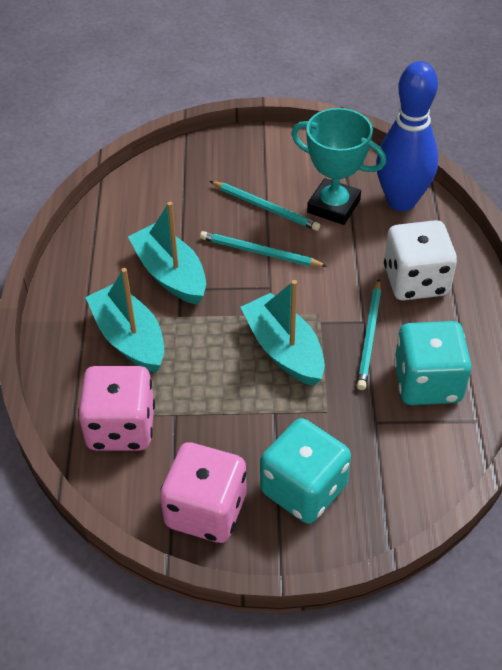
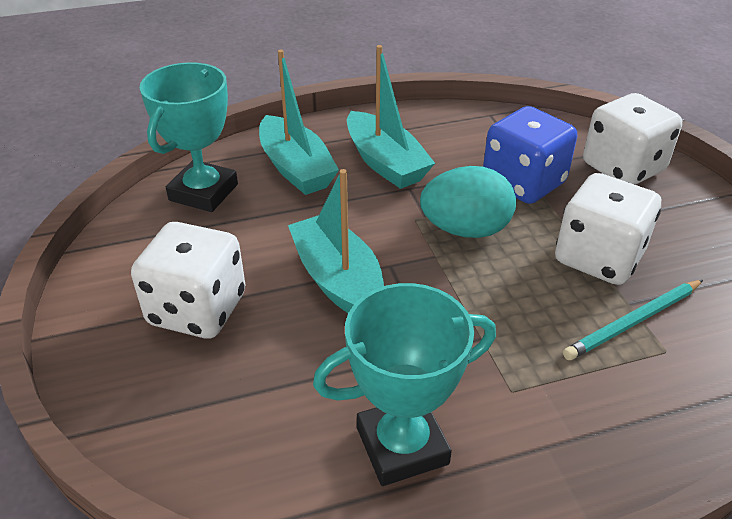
blue bowling pin: [376,61,438,211] = 1 -> none = 0
blue dice: none = 0 -> [483,106,577,204] = 1
pink dice: [78,366,155,451] [160,442,246,543] = 2 -> none = 0
turquoise dice: [260,418,351,524] [394,321,472,405] = 2 -> none = 0
turquoise egg: none = 0 -> [420,166,516,238] = 1
turquoise pencil: [200,231,327,267] [210,181,320,231] [357,279,381,390] = 3 -> [563,280,703,360] = 1
turquoise trophy: [291,108,386,225] = 1 -> [140,62,238,212] [313,283,496,486] = 2
white dice: [384,220,457,301] = 1 -> [131,222,246,339] [555,173,661,285] [583,93,682,185] = 3

